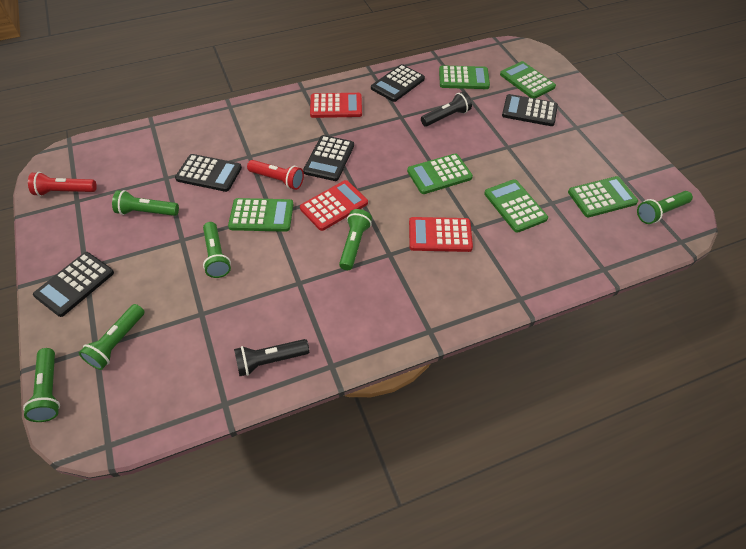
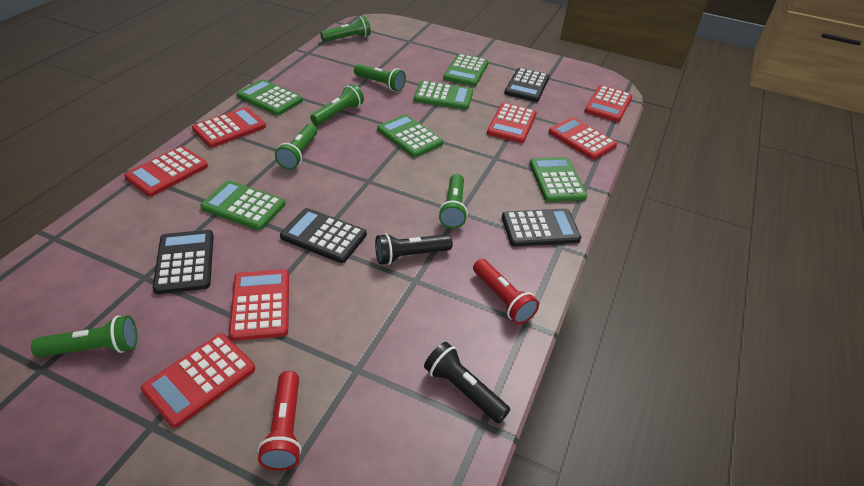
black calculator: [33,252,114,317] [175,154,242,192] [303,135,354,181] [371,64,425,102] [502,94,558,126] = 5 -> [153,230,214,294] [280,208,367,263] [502,208,581,247] [504,68,550,102] = 4
red calculator: [300,180,368,231] [310,93,362,118] [409,217,473,252] = 3 -> [124,146,208,197] [141,334,255,428] [192,107,266,148] [229,269,289,341] [487,103,537,143] [548,117,617,160] [585,85,633,122] = 7

